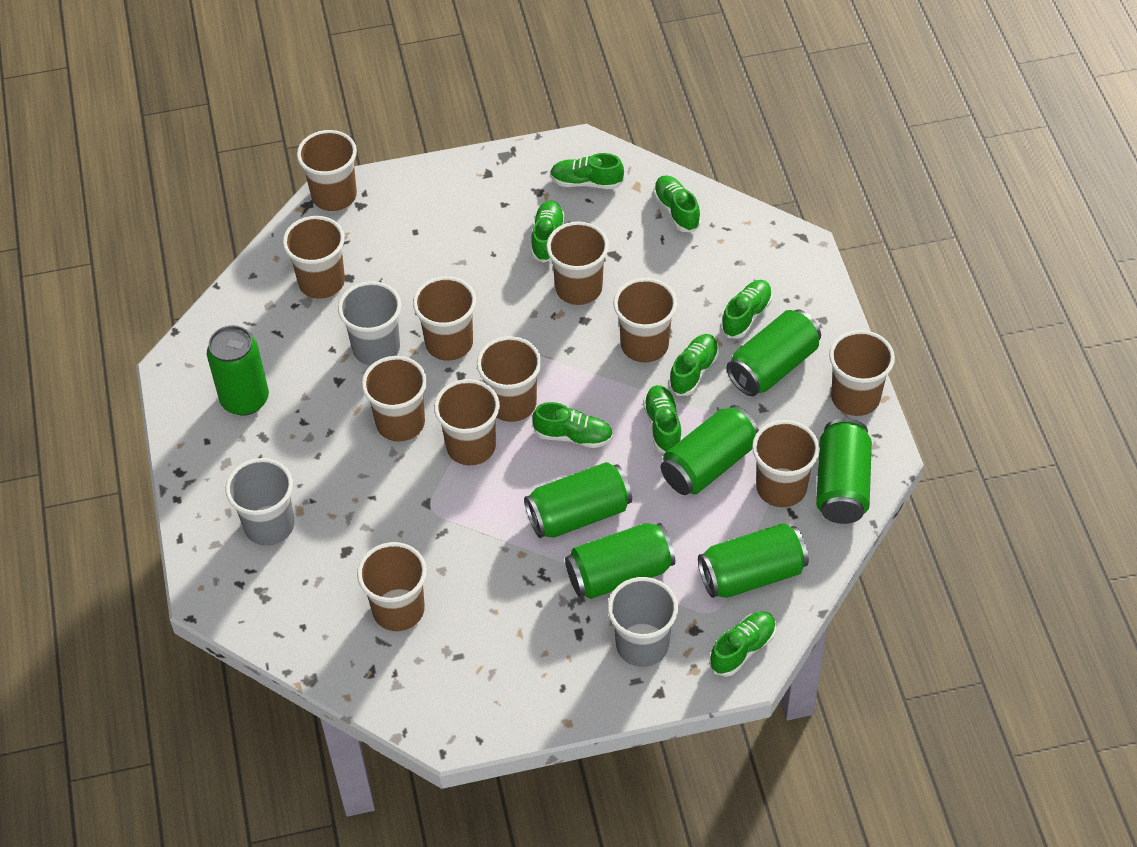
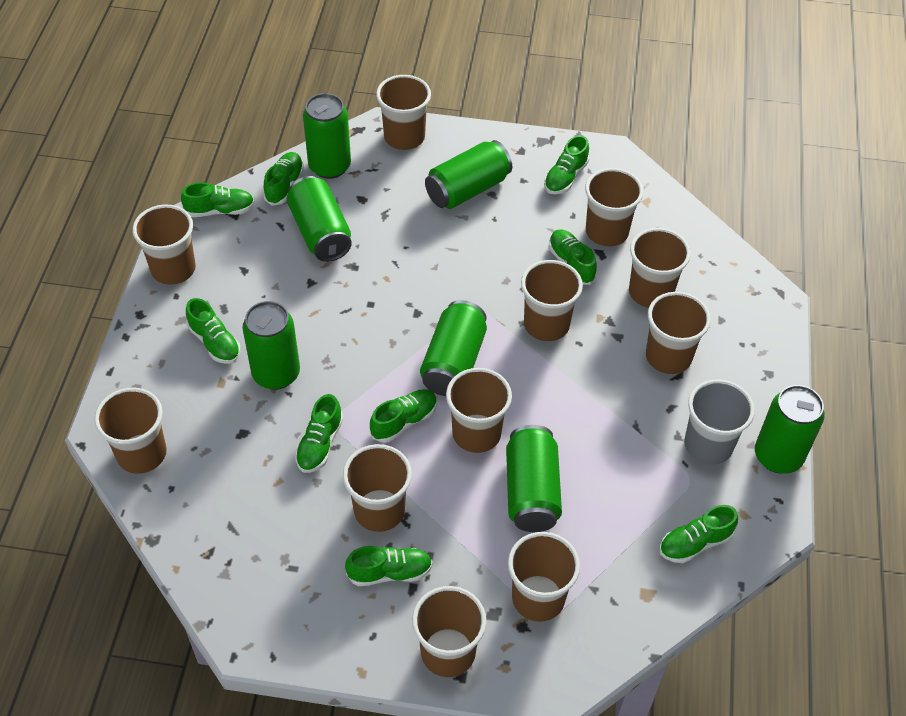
green shoe: [531,200,565,263] [532,402,613,448] [550,153,624,189] [643,385,682,453] [653,175,701,232] [669,334,719,396] [709,612,776,677] [721,280,773,339] = 8 -> [181,182,255,217] [186,298,240,364] [263,152,304,206] [295,394,343,473] [345,546,433,586] [370,389,437,443] [544,135,589,194] [548,229,597,285] [659,505,738,563] = 9
grey cup: [225,458,295,546] [338,281,401,365] [608,577,678,667] = 3 -> [684,380,755,465] = 1

